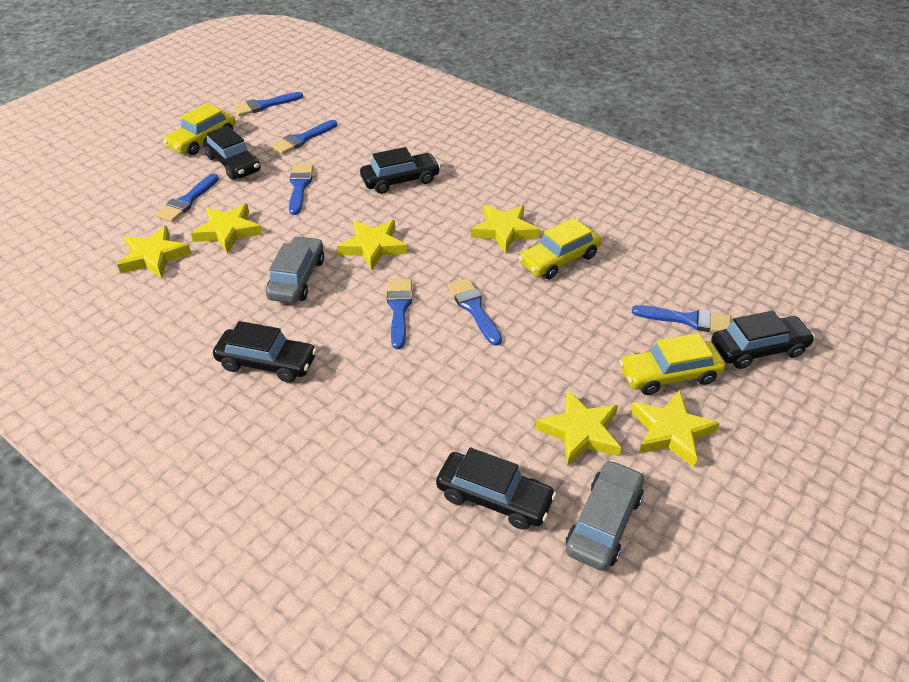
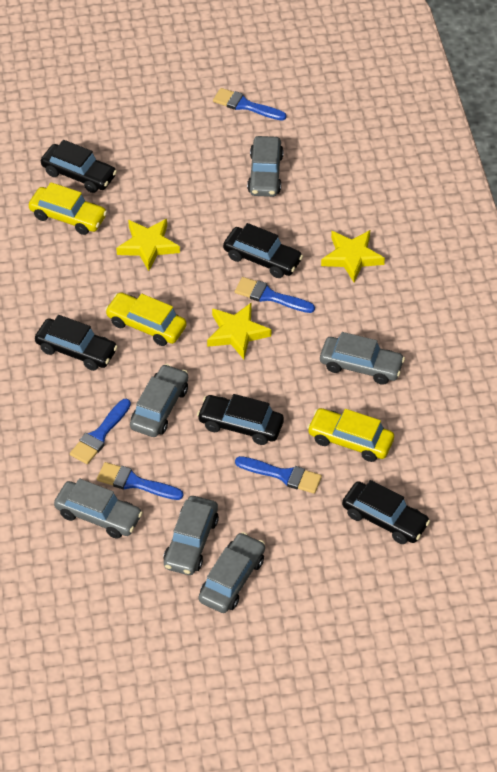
blue brush: [155,174,219,222] [233,92,303,116] [271,120,337,154] [289,164,313,215] [387,279,412,349] [448,278,502,346] [632,305,731,332] = 7 -> [70,399,131,464] [97,462,184,500] [213,88,287,121] [235,277,315,313] [235,456,322,494] = 5
grey car: [266,236,324,303] [566,460,644,571] = 2 -> [54,478,143,539] [130,364,188,437] [163,496,219,575] [199,532,265,613] [247,136,283,197] [320,332,405,385] = 6
yellow star: [117,226,192,278] [191,204,262,254] [337,220,407,271] [471,205,539,254] [535,389,621,467] [630,390,720,467] = 6 -> [116,219,180,271] [207,303,271,359] [321,230,385,282] = 3

